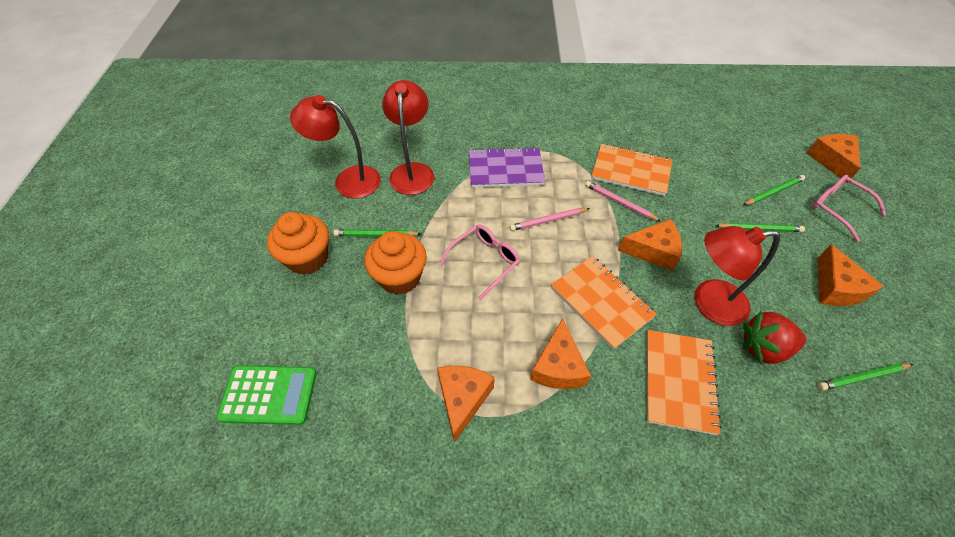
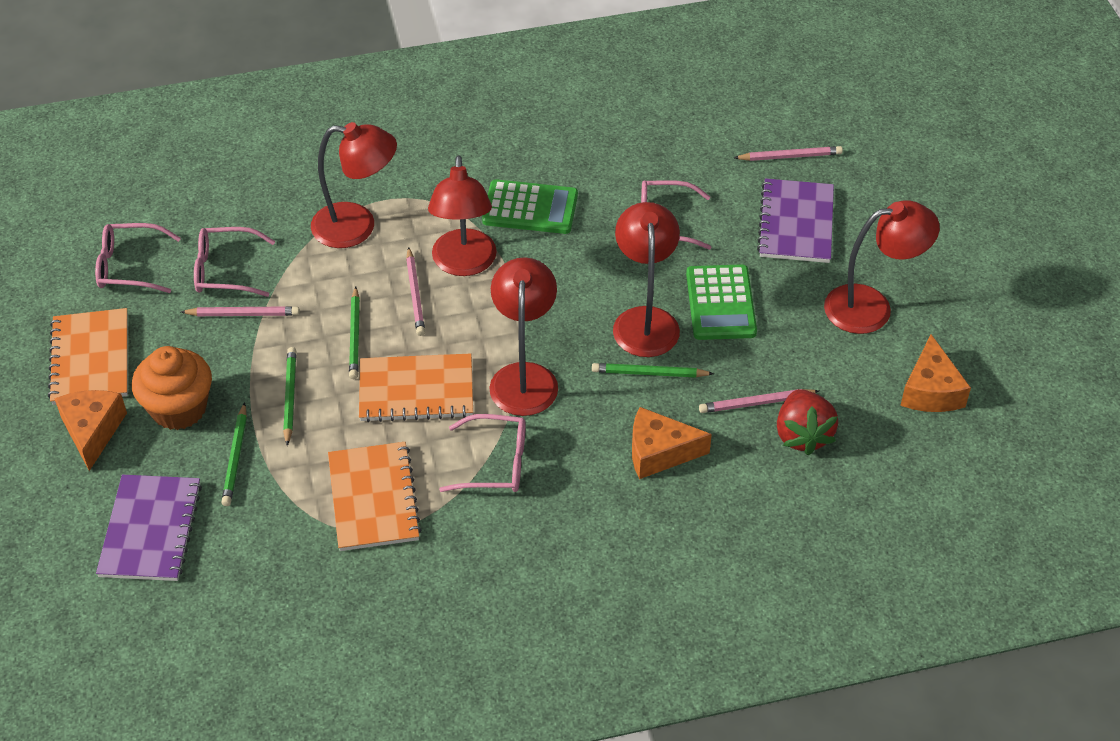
green calculator: [216,365,317,425] = 1 -> [482,179,578,234] [686,264,757,340] = 2
orange cheese: [437,366,495,443] [530,318,591,389] [618,219,682,271] [807,134,860,183] [818,244,884,306] = 5 -> [54,390,127,471] [632,407,712,479] [900,334,971,412] = 3
orange cupcake: [267,212,329,275] [364,231,427,295] = 2 -> [132,346,212,430] = 1
pink glasses: [439,225,520,300] [812,175,886,242] = 2 -> [95,223,181,293] [194,227,275,297] [439,414,526,492] [641,180,711,250] = 4
pink pencil: [510,208,590,231] [585,181,661,221] = 2 -> [181,306,300,316] [406,247,425,336] [699,389,819,413] [734,146,843,161] = 4
purple notebook: [469,147,545,188] = 1 -> [96,475,202,581] [757,178,834,263] = 2
red lamp: [290,95,381,198] [382,80,434,195] [694,226,780,326] = 3 -> [311,122,397,248] [428,155,497,276] [489,257,558,416] [613,202,680,357] [824,200,940,334] = 5

